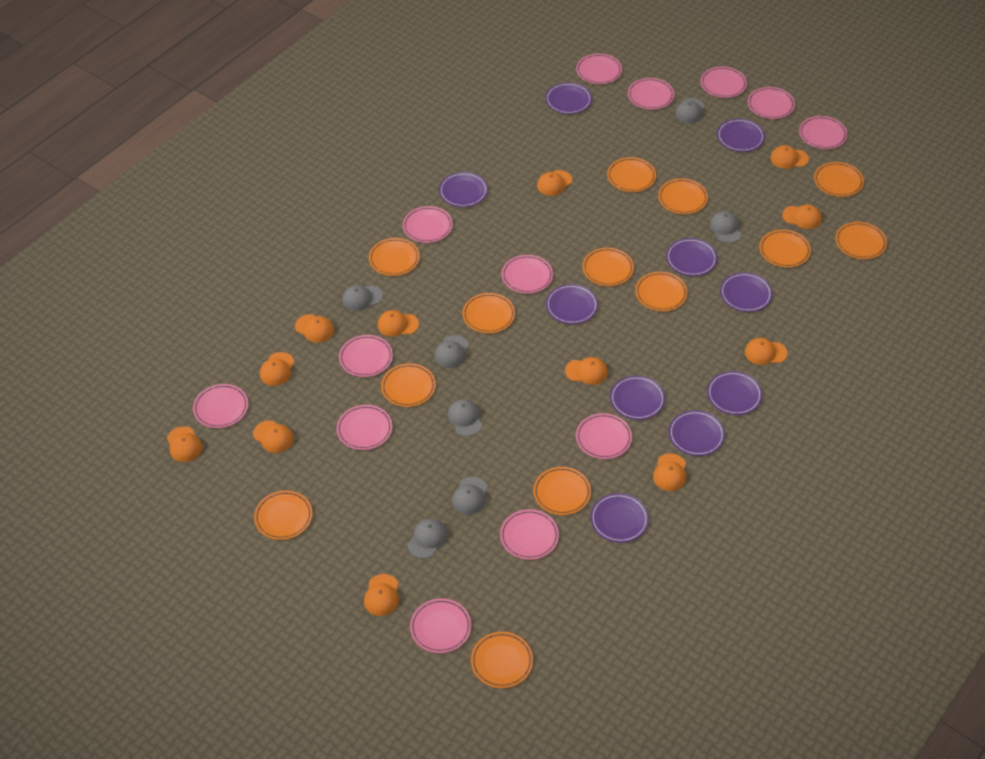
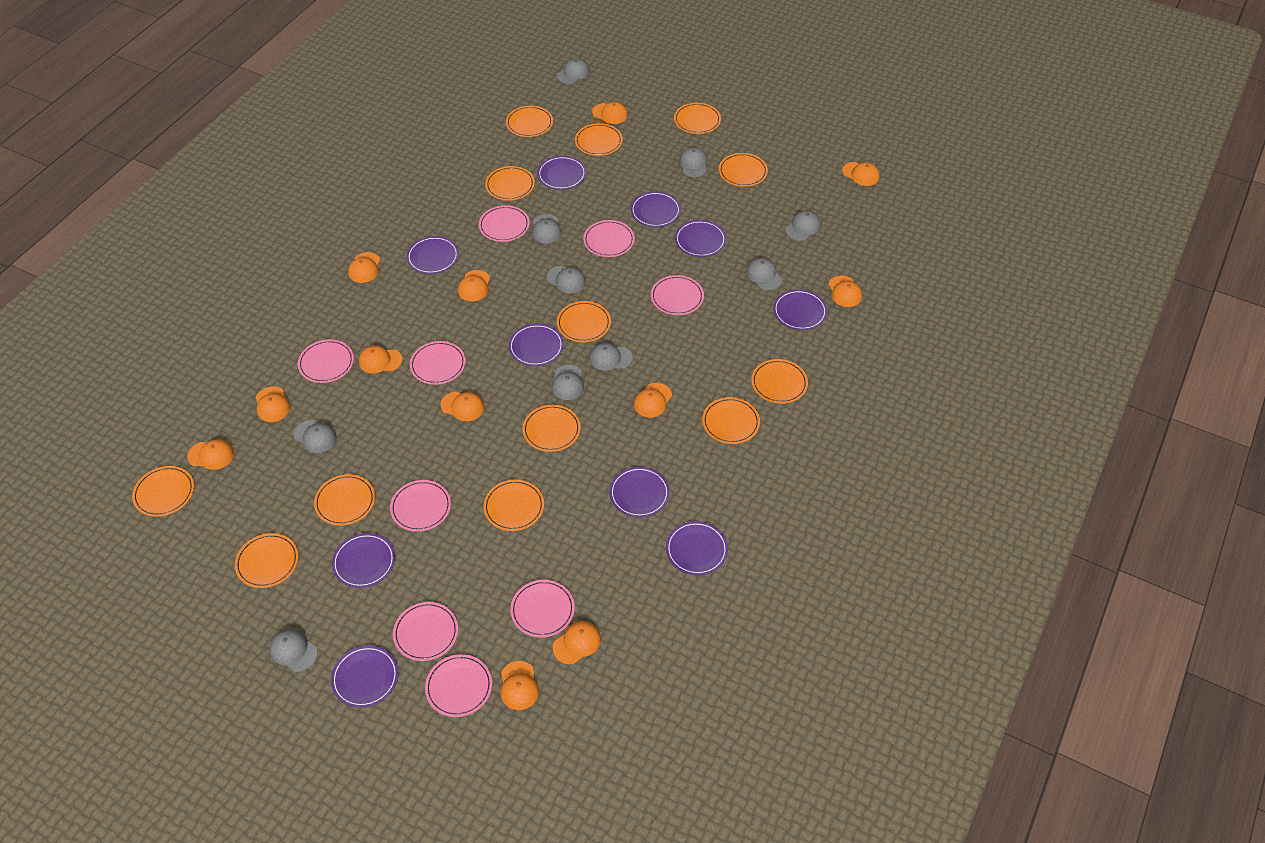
grey cap: [342,285,383,311] [408,518,447,559] [434,335,469,368] [448,399,482,436] [452,477,488,515] [675,98,705,123] [710,211,741,243] = 7 -> [270,629,318,672] [294,420,337,453] [532,214,561,243] [547,266,586,293] [552,365,584,400] [557,58,589,84] [589,343,633,371] [679,147,707,177] [746,258,782,290] [786,210,821,241] = 10
pink plate: [193,384,248,428] [336,405,392,450] [339,335,393,377] [403,206,453,243] [410,598,471,653] [500,509,559,560] [501,255,553,294] [576,54,622,84] [576,413,632,459] [628,78,674,110] [700,67,747,98] [748,87,795,119] [799,116,848,149] = 13 -> [298,339,354,383] [390,480,451,532] [393,602,458,661] [410,341,466,385] [425,654,492,717] [479,205,530,242] [510,580,575,638] [583,220,635,257] [651,275,704,315] = 9

